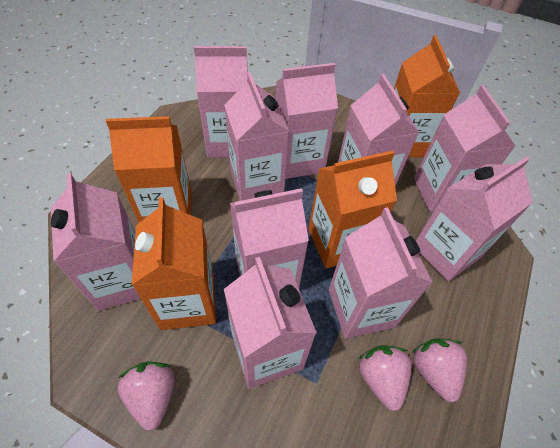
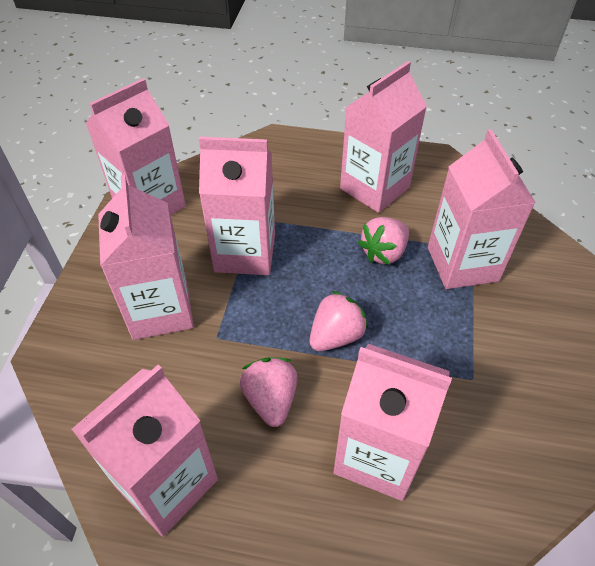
orange carton: [106,116,191,223] [132,197,216,330] [308,151,397,269] [394,35,460,157] = 4 -> none = 0
pink carton: [51,173,141,311] [194,46,247,158] [224,72,290,201] [224,257,317,389] [230,188,309,288] [276,63,338,179] [329,207,433,339] [338,74,420,186] [414,85,515,212] [416,157,533,281] = 10 -> [71,365,218,537] [86,78,186,215] [98,175,194,340] [199,137,275,275] [333,344,452,501] [340,61,427,213] [428,129,536,289] = 7

